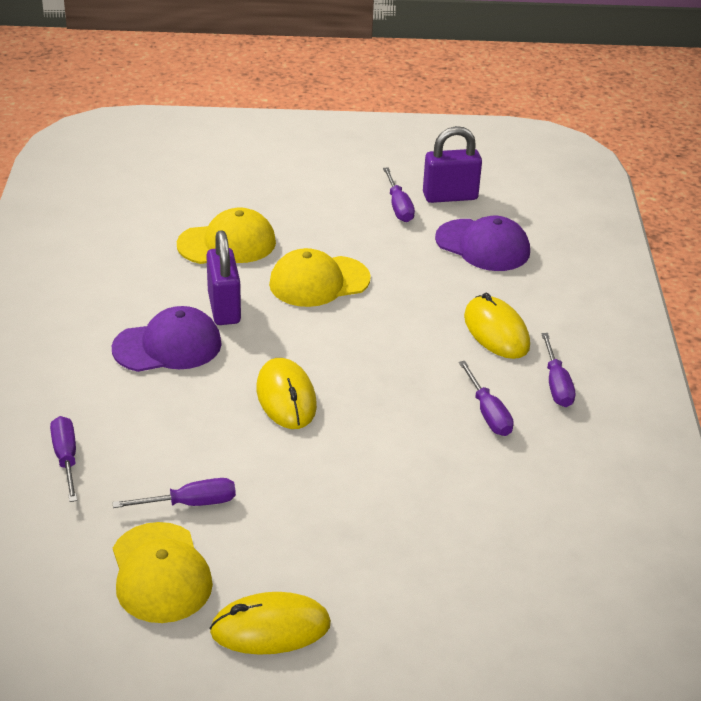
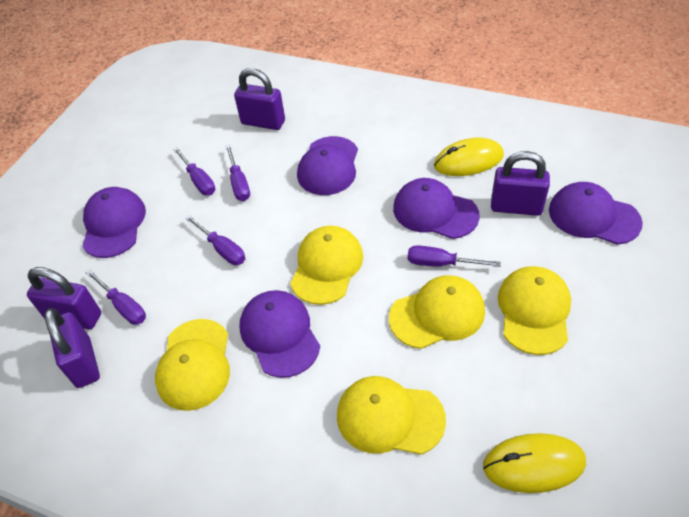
purple cap: [112,306,222,372] [435,216,530,271] = 2 -> [82,187,146,258] [240,290,320,378] [297,136,358,195] [393,178,480,239] [549,182,643,245] = 5
purple padlock: [206,230,241,325] [423,126,482,203] = 2 -> [27,267,101,329] [45,308,100,388] [234,68,285,130] [491,151,550,216] = 4
yellow cap: [113,522,213,623] [177,207,276,264] [269,248,371,307] = 3 -> [155,319,230,411] [290,226,363,305] [337,376,446,455] [389,275,485,349] [498,266,571,355] = 5
yellow mouse: [210,592,331,655] [257,358,317,429] [464,293,530,359] = 3 -> [434,138,504,176] [483,433,586,493] = 2

